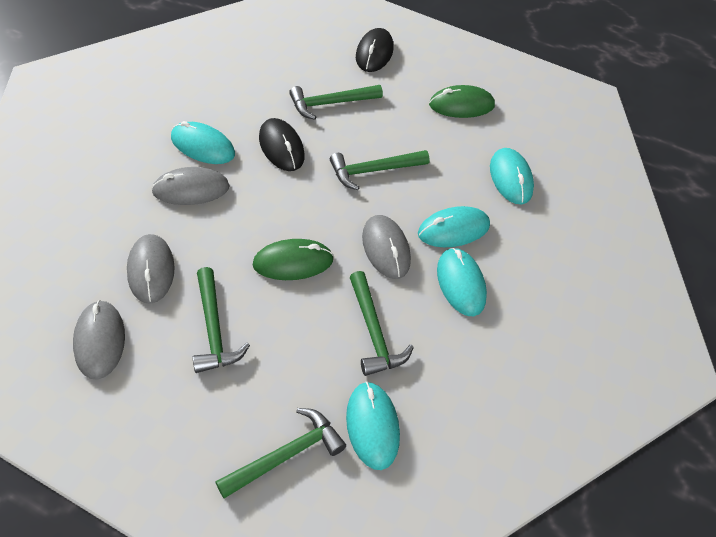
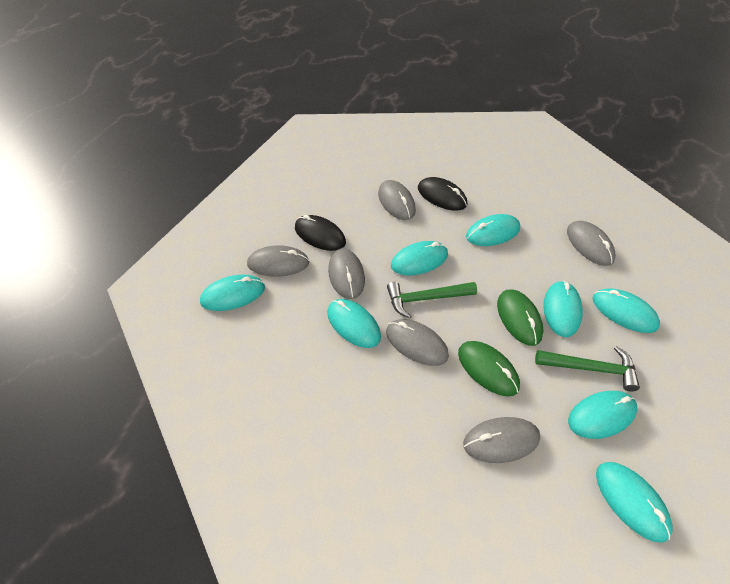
green hammer: [193,267,250,373] [215,408,346,498] [289,85,383,120] [330,150,430,190] [350,271,414,376] = 5 -> [387,282,477,318] [535,346,640,391] = 2
grey mouse: [73,300,125,380] [127,234,175,304] [151,167,230,205] [362,215,411,279] = 4 -> [247,245,309,277] [328,248,365,299] [378,180,416,220] [386,319,449,366] [463,417,540,463] [567,221,616,266] = 6
turquoise mouse: [171,121,235,164] [346,382,400,470] [418,206,490,247] [437,247,487,316] [490,148,534,204] = 5 -> [200,275,265,311] [327,299,381,348] [391,241,448,275] [466,214,520,246] [543,281,583,337] [568,391,637,439] [592,288,660,333] [596,462,673,543] = 8

